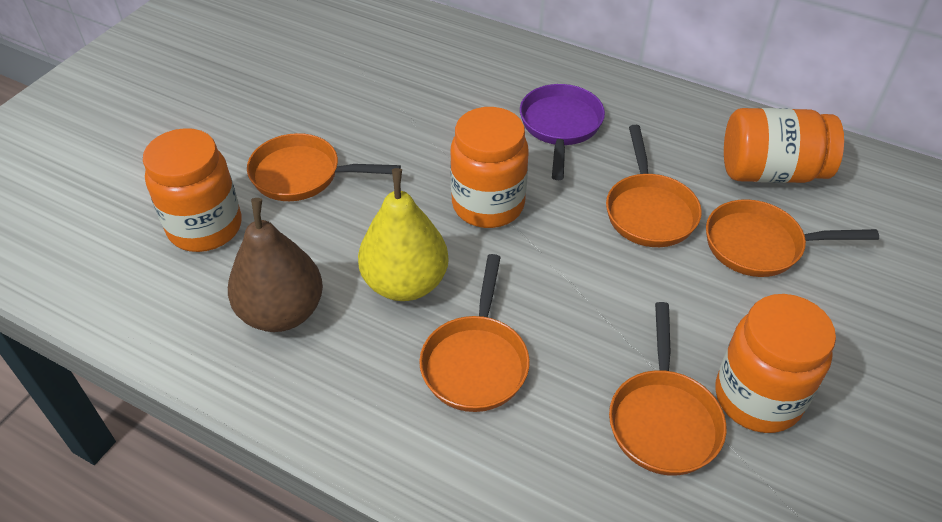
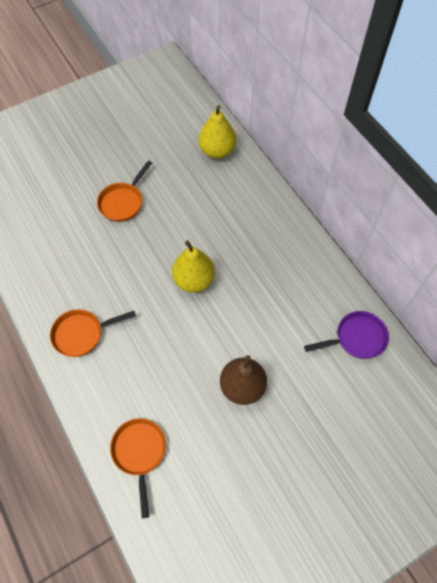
orange jar: [143,128,242,252] [450,107,529,228] [716,294,836,433] [724,108,844,183] = 4 -> none = 0
orange pan: [247,133,401,201] [419,254,530,412] [606,125,702,247] [609,302,726,475] [706,199,879,277] = 5 -> [50,309,136,357] [97,160,152,222] [110,418,166,518] = 3
yellow pear: [358,168,449,301] = 1 -> [172,240,215,293] [198,105,236,159] = 2

